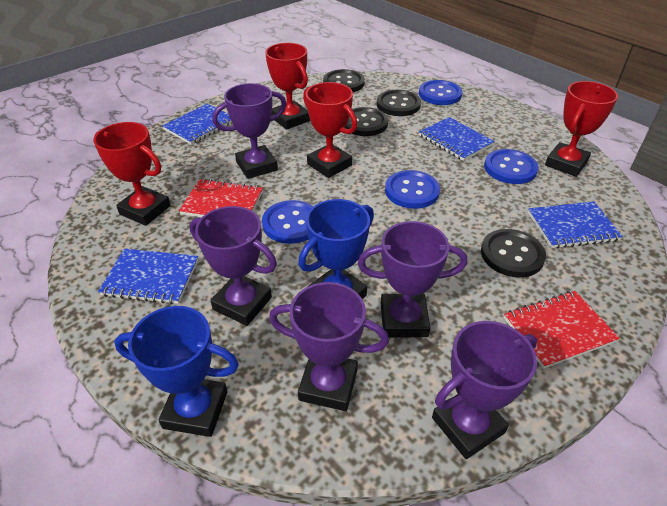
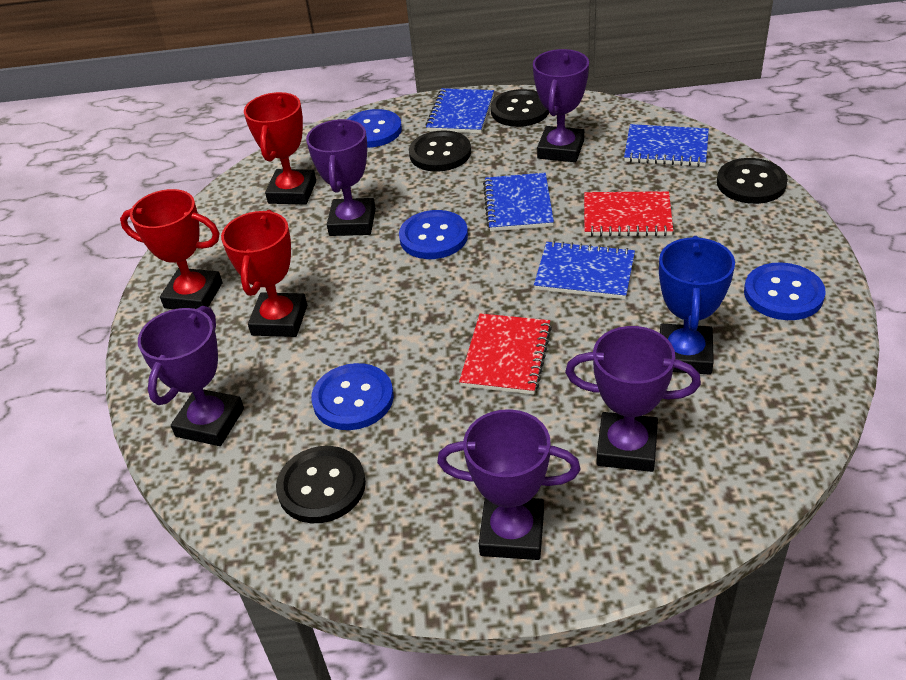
blue trophy: [114,306,239,437] [298,199,374,299] = 2 -> [659,236,735,375] = 1
red trophy: [93,122,171,226] [265,43,310,130] [303,82,357,178] [545,81,618,177] = 4 -> [120,189,222,309] [221,210,307,337] [244,92,316,205] = 3

